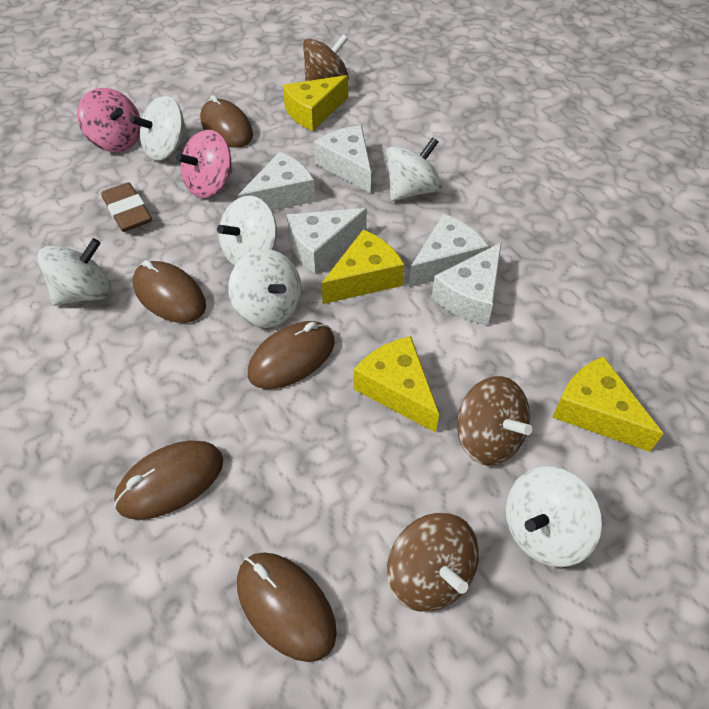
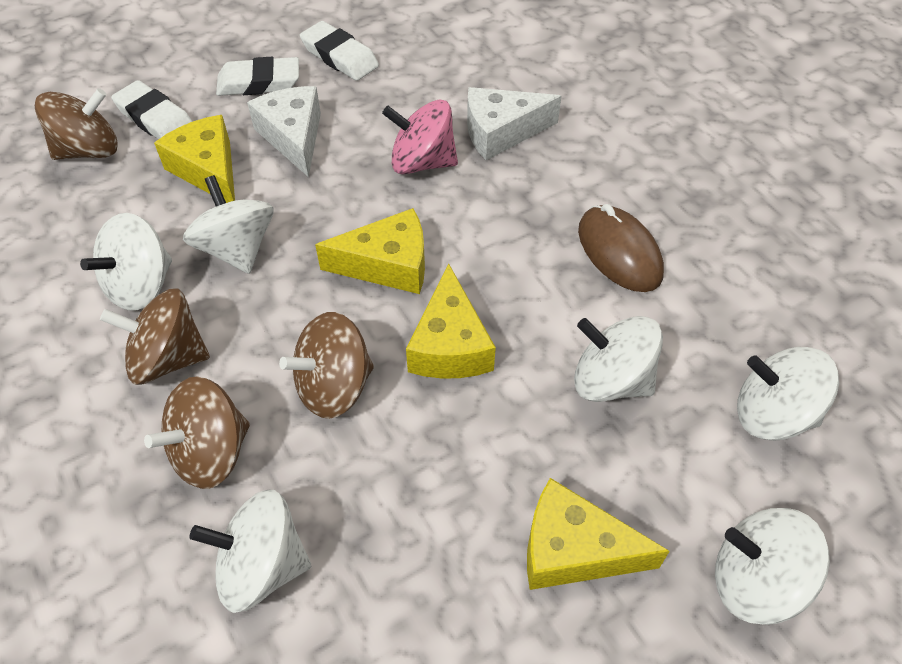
brown eraser: [101,182,152,232] = 1 -> none = 0
brown mouse: [114,440,223,520] [133,260,206,323] [200,95,253,148] [237,552,337,662] [248,321,335,389] = 5 -> [578,204,664,292] = 1
brown spinning top: [303,34,349,81] [387,513,479,612] [457,376,532,466] = 3 -> [35,88,118,160] [100,288,210,385] [144,376,250,489] [279,312,374,419] = 4
pink spinning top: [77,88,140,152] [176,130,232,198] = 2 -> [382,100,458,174] = 1
white cheese: [238,152,315,211] [287,208,367,274] [314,125,371,193] [409,214,489,287] [432,243,501,325] = 5 -> [247,86,321,177] [467,87,562,160] = 2
white eraser: none = 0 -> [111,80,193,139] [216,56,299,96] [300,21,379,81] = 3

